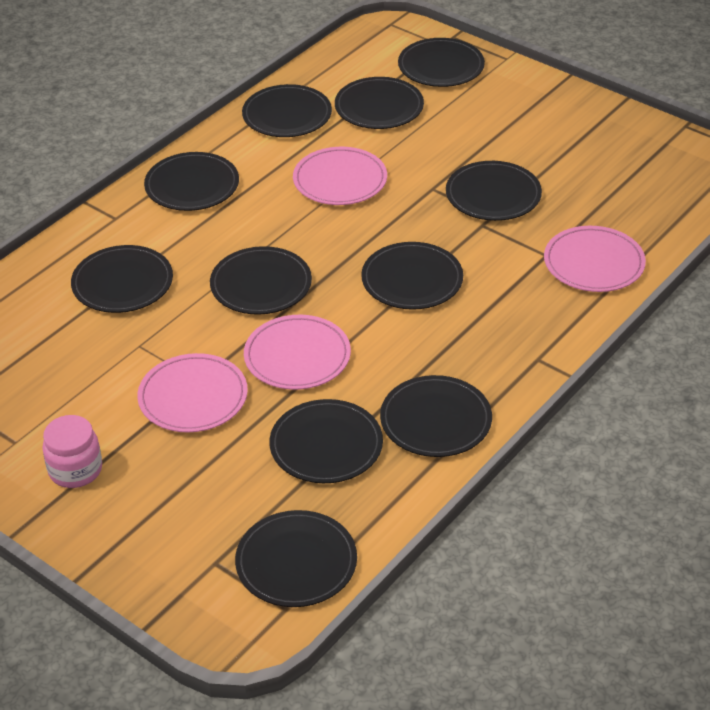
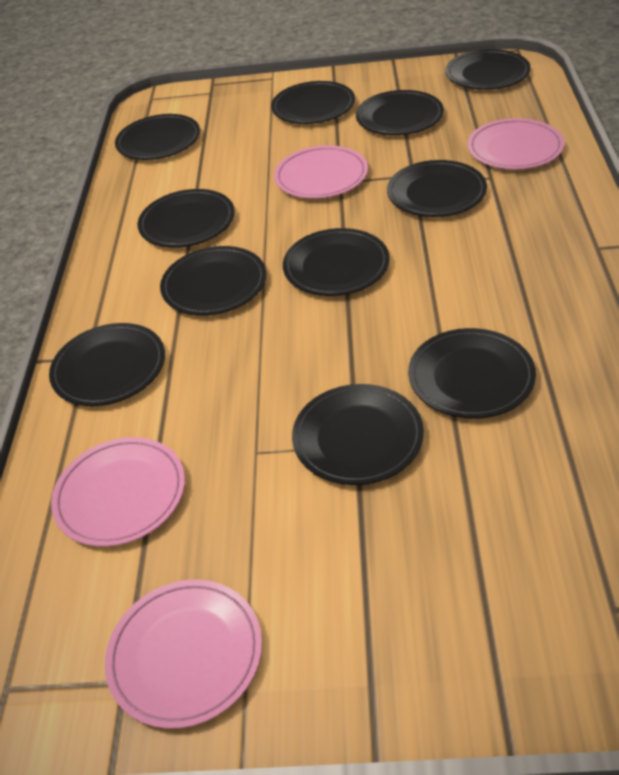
pink jar: [42,415,102,488] = 1 -> none = 0

